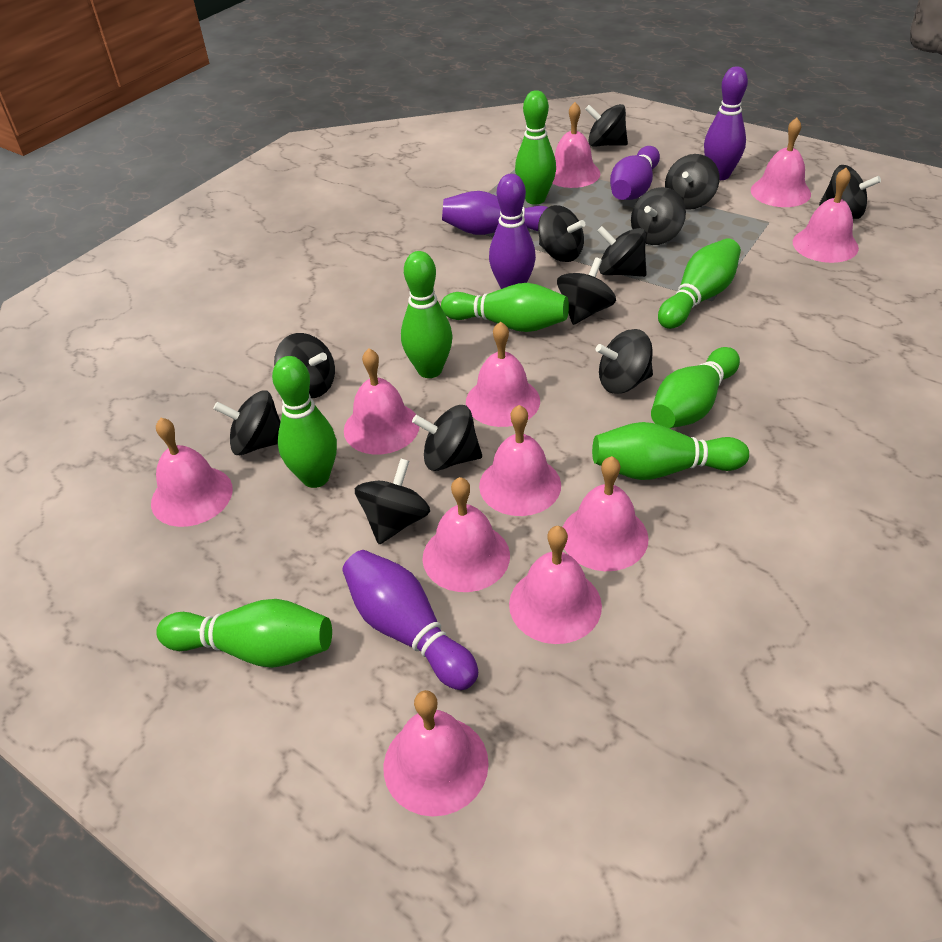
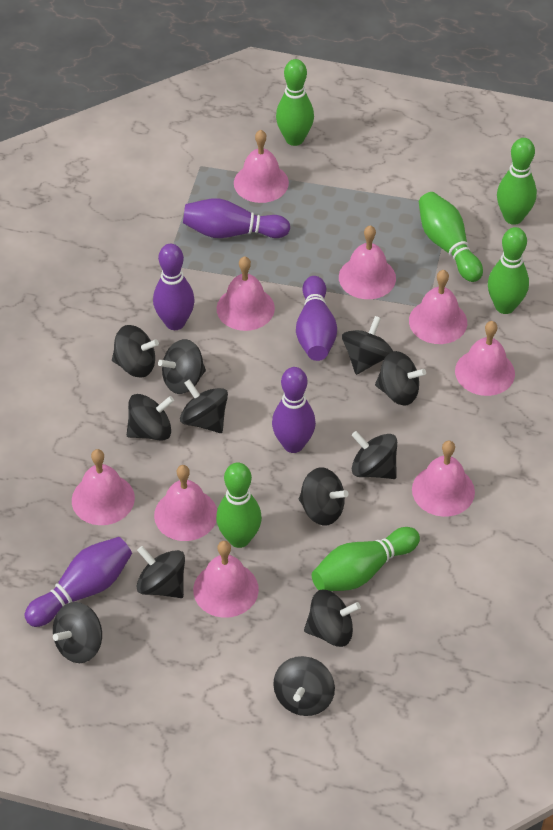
green bowling pin: [156,599,332,668] [272,356,337,488] [401,251,452,378] [441,283,569,332] [515,90,556,205] [592,422,749,480] [651,347,740,428] [658,238,741,329] = 8 -> [216,462,262,548] [276,59,314,146] [312,527,420,591] [419,192,483,282] [488,227,529,314] [497,138,537,225] = 6
pink bell: [151,418,233,527] [344,349,419,454] [383,690,489,816] [422,477,510,592] [466,321,540,427] [479,405,561,516] [509,526,602,644] [552,102,600,188] [563,456,649,571] [751,118,811,207] [793,168,859,263] = 11 -> [72,449,135,525] [154,465,217,541] [193,541,259,618] [217,256,275,331] [234,130,289,203] [339,225,396,299] [409,270,467,344] [412,441,475,517] [455,321,515,396] = 9

